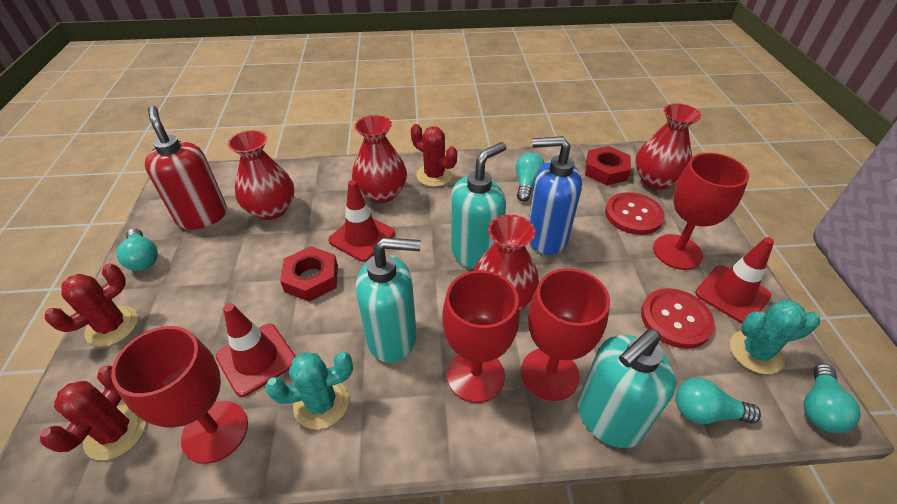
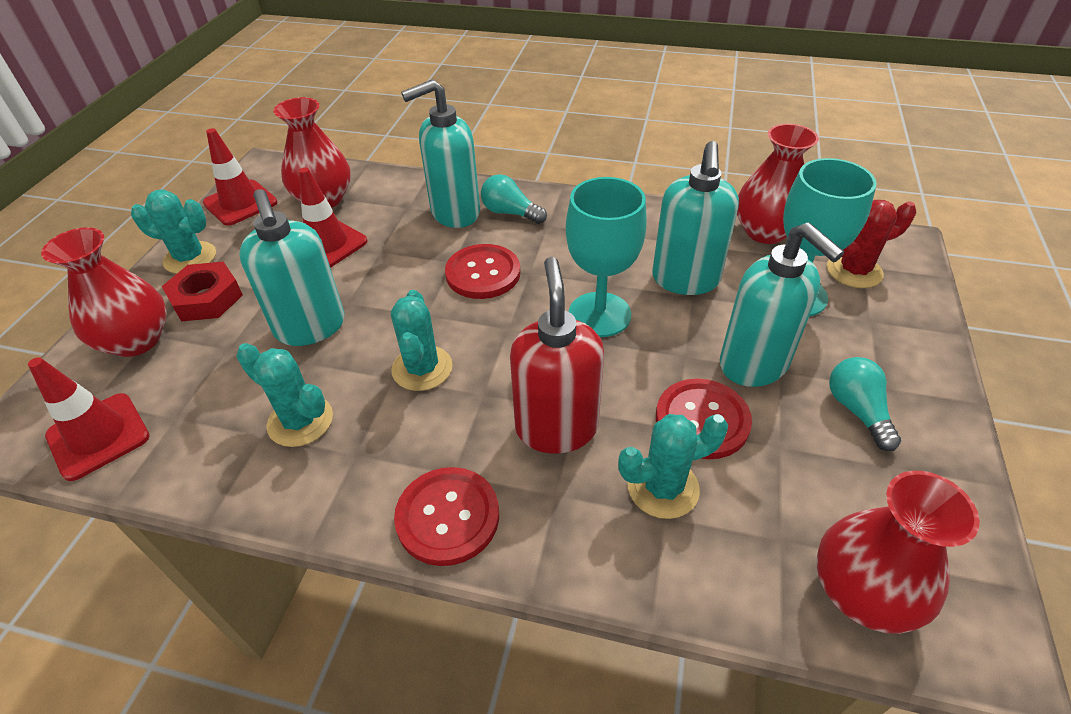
blue soap dispenser: [529,136,582,255] = 1 -> none = 0
red button: [605,192,665,235] [641,288,715,349] = 2 -> [394,467,499,566] [445,244,520,299] [656,379,752,459] = 3
red cactus: [40,366,146,460] [44,264,138,347] [411,124,457,187] = 3 -> [827,200,916,288] = 1
red goblet: [111,326,248,464] [442,270,520,403] [521,268,610,401] [653,153,749,270] = 4 -> none = 0
red nut: [280,246,338,302] [585,146,631,185] = 2 -> [162,262,243,322] = 1
turquoise cactus: [265,352,353,430] [730,300,820,374] = 2 -> [131,190,216,274] [236,343,333,447] [391,290,453,391] [618,414,728,519] = 4
turquoise goblet: none = 0 -> [566,177,647,337] [783,158,877,316] = 2
turquoise light bulb: [117,228,158,271] [516,153,545,202] [676,378,761,424] [803,364,861,433] = 4 -> [481,174,547,224] [829,357,901,451] = 2
turquoise soap dispenser: [356,237,421,363] [451,142,506,269] [578,329,676,448] = 3 -> [239,189,345,346] [401,79,480,228] [652,141,739,295] [720,222,844,387] = 4

